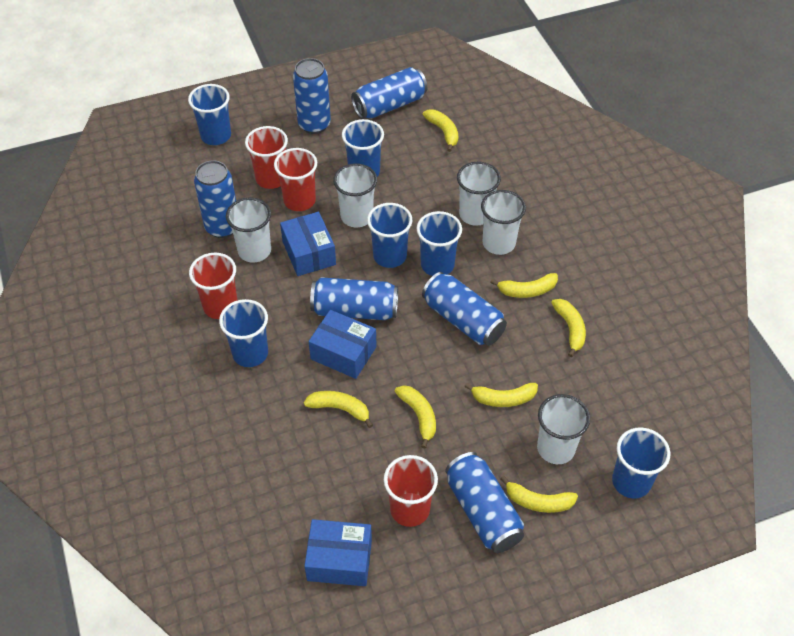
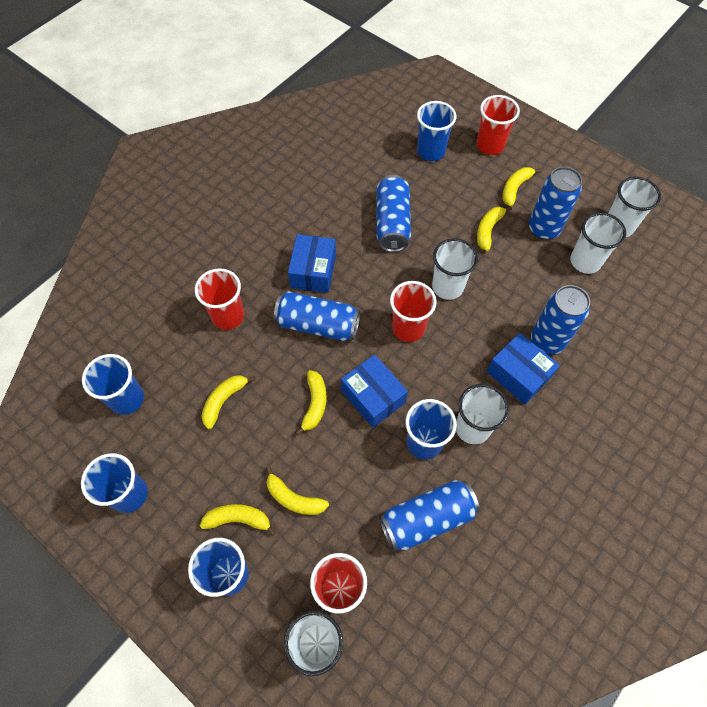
blue can: [194,160,236,238] [293,58,331,134] [310,277,398,320] [351,67,427,119] [422,272,507,346] [445,452,524,553] = 6 -> [274,291,360,341] [376,175,411,252] [379,480,480,551] [529,167,582,240] [531,285,590,354] = 5
blue cup: [188,84,231,145] [219,299,268,367] [342,119,384,176] [367,203,412,268] [417,211,462,276] [612,428,670,499] = 6 -> [81,453,148,513] [82,354,144,415] [188,538,249,597] [405,399,457,460] [417,101,457,161] = 5
yellow banana: [304,391,373,428] [395,385,436,448] [422,109,458,152] [464,383,538,407] [490,273,558,298] [500,476,578,513] [551,299,586,357] = 7 -> [200,504,276,536] [201,375,255,429] [266,466,329,515] [295,370,327,436] [477,206,512,251] [502,167,541,206] = 6

